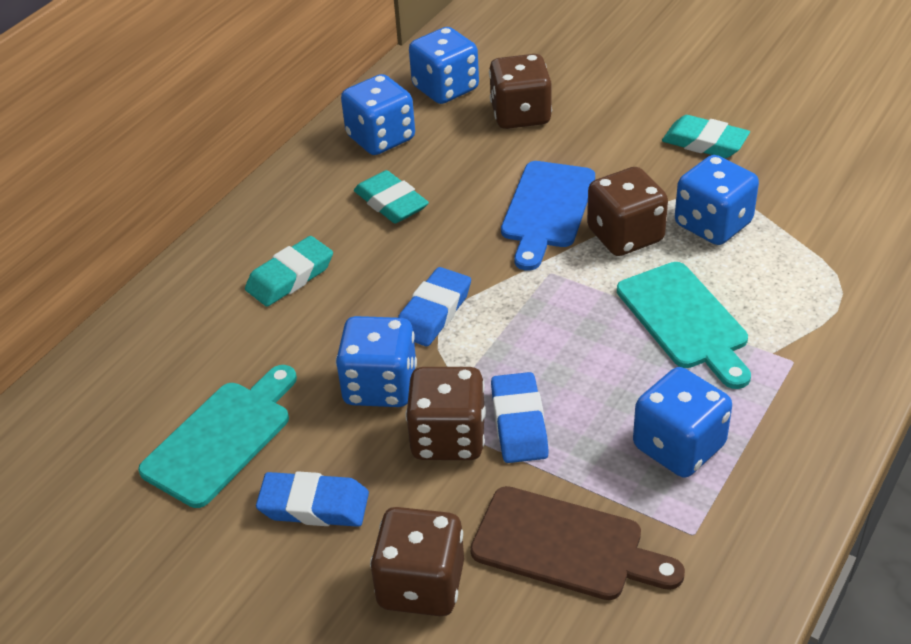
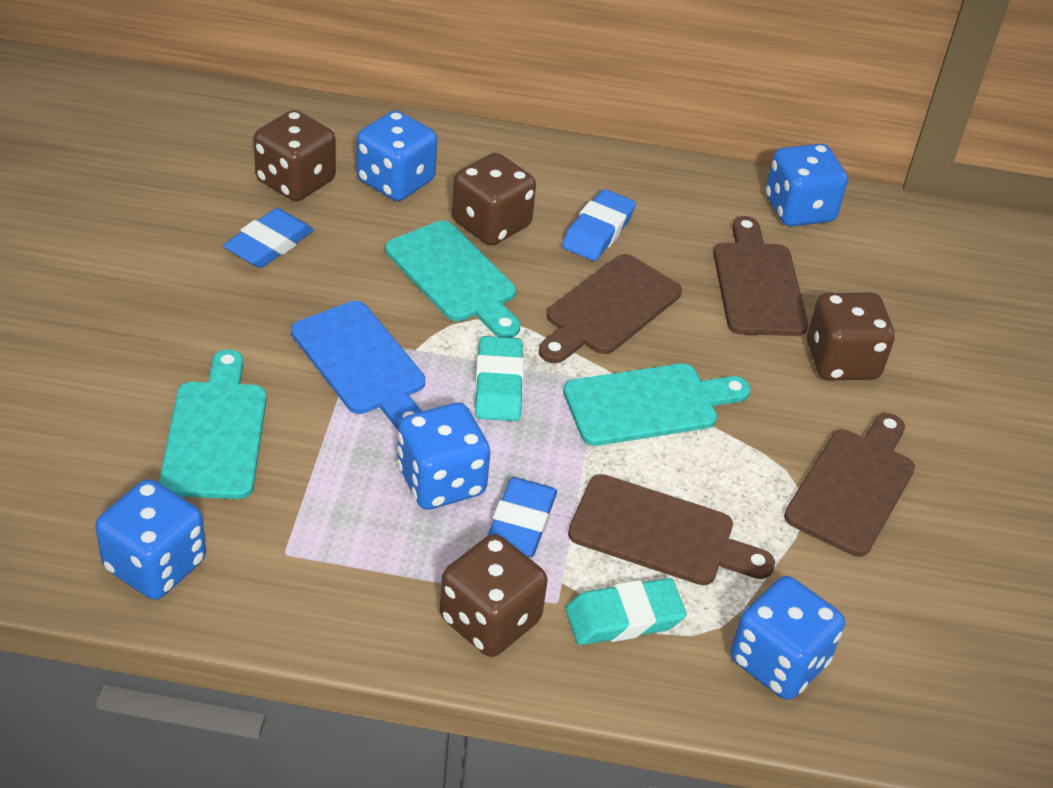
brown cutting board: [470,486,685,600] = 1 -> [539,254,682,363] [568,474,775,585] [714,216,808,336] [784,413,915,557] = 4
turquoise cutting board: [138,365,297,508] [617,262,751,389] = 2 -> [159,349,267,499] [385,220,520,338] [563,364,751,446] = 3
turquoise eraser: [245,236,333,307] [354,170,429,223] [662,115,750,158] = 3 -> [475,336,524,421] [565,578,686,645] = 2

